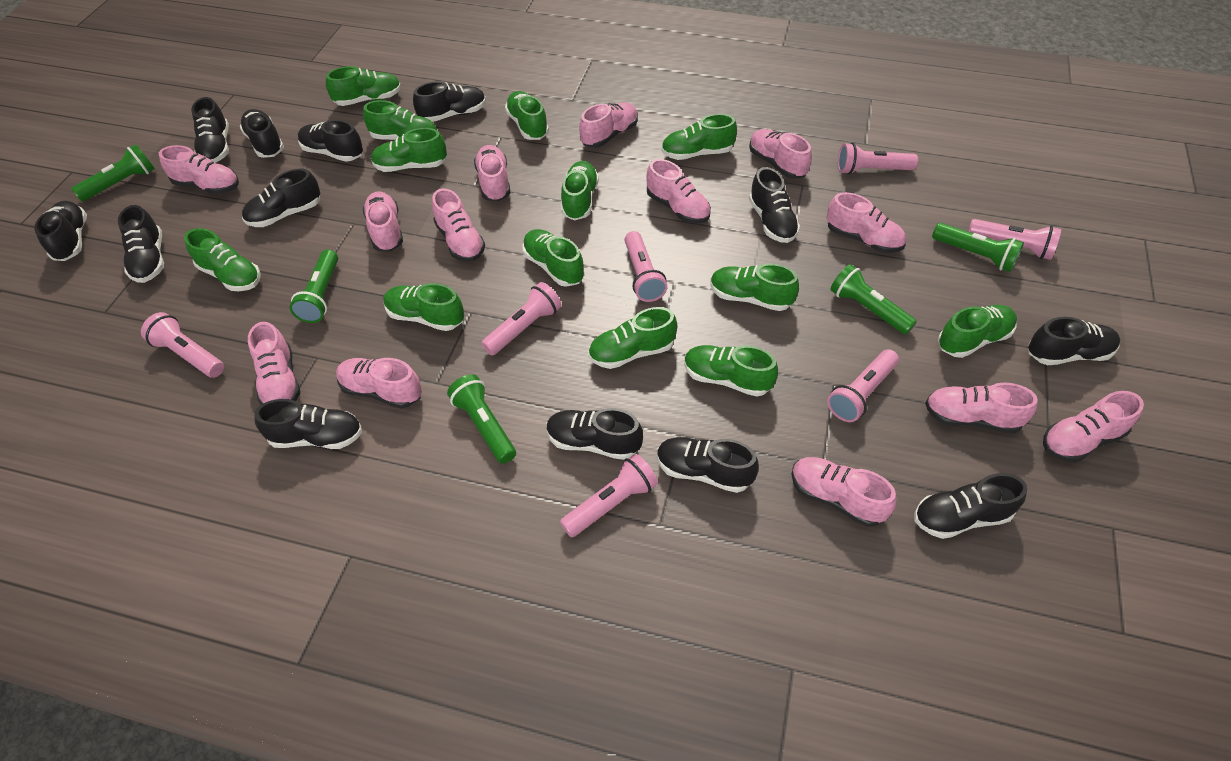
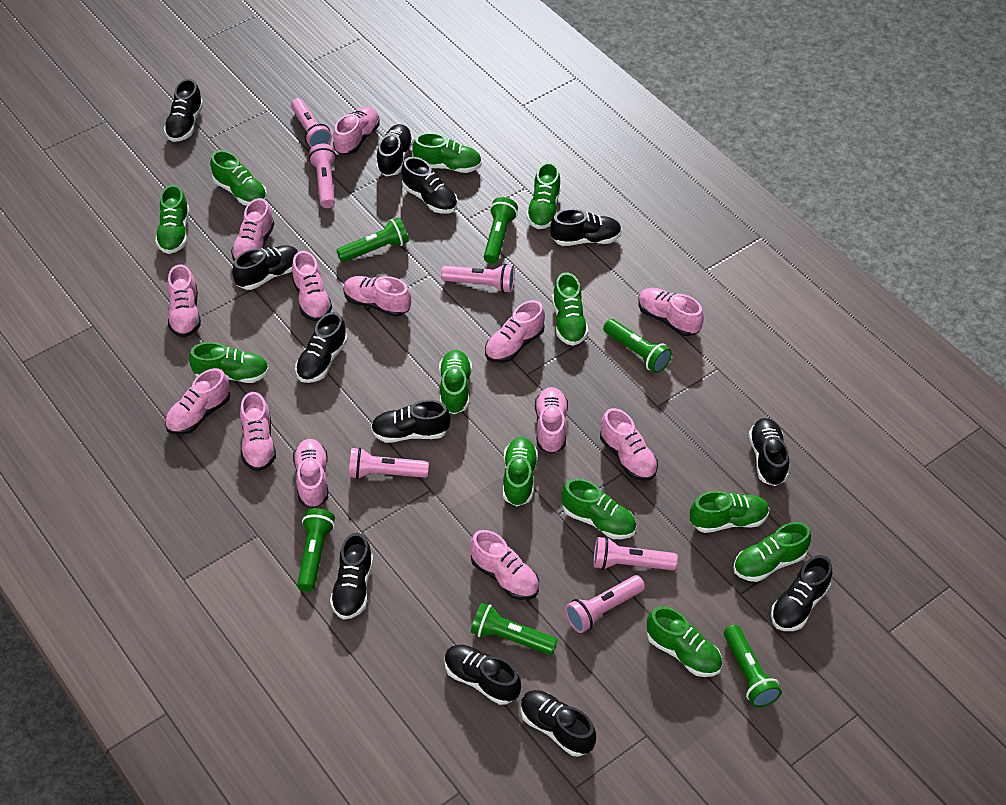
black shoe: [34,201,87,261] [118,205,164,283] [191,97,229,163] [240,109,284,158] [242,169,320,227] [254,399,362,449] [298,120,363,162] [413,81,486,122] [547,408,643,460] [657,437,759,493] [749,167,800,243] [914,473,1027,539] [1028,317,1120,365] = 13 -> [164,79,203,142] [232,245,298,290] [295,312,347,383] [330,533,373,619] [371,400,451,443] [376,124,414,176] [401,157,458,214] [445,645,521,705] [521,690,596,757] [550,209,622,246] [749,418,789,486] [771,555,832,631] = 12
green flashlight: [71,144,155,201] [290,249,338,323] [447,374,516,464] [830,264,917,335] [932,223,1024,272] = 5 -> [297,508,335,591] [336,217,409,262] [471,603,558,655] [484,197,518,264] [603,319,672,373] [724,625,782,708] = 6
green shoe: [184,228,261,291] [326,66,401,106] [363,100,437,140] [371,128,447,172] [383,283,464,331] [505,91,549,140] [522,229,584,287] [561,161,599,220] [588,307,677,369] [661,114,737,160] [684,345,778,397] [710,263,799,311] [938,305,1017,358] = 13 -> [155,185,189,254] [189,342,269,383] [210,150,267,206] [412,133,482,173] [439,350,472,414] [503,437,538,506] [526,162,561,229] [552,272,588,346] [561,478,636,539] [647,606,722,677] [690,491,770,533] [733,522,811,582] = 12
pink flashlight: [141,312,224,378] [481,282,562,355] [560,454,658,538] [624,231,667,302] [827,349,899,422] [838,143,918,175] [968,219,1061,260] = 7 -> [291,98,332,148] [309,144,337,208] [349,447,429,479] [441,264,515,293] [565,575,645,633] [593,537,678,570] = 6

